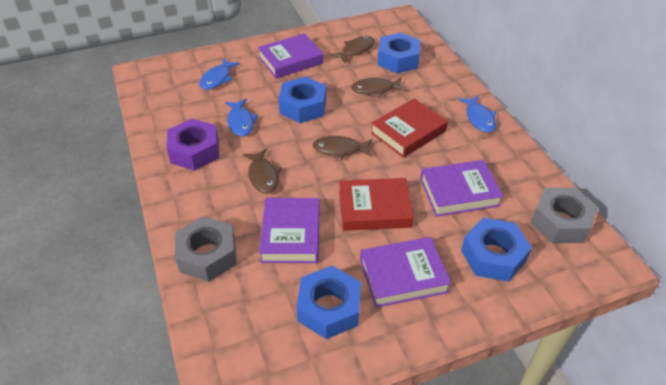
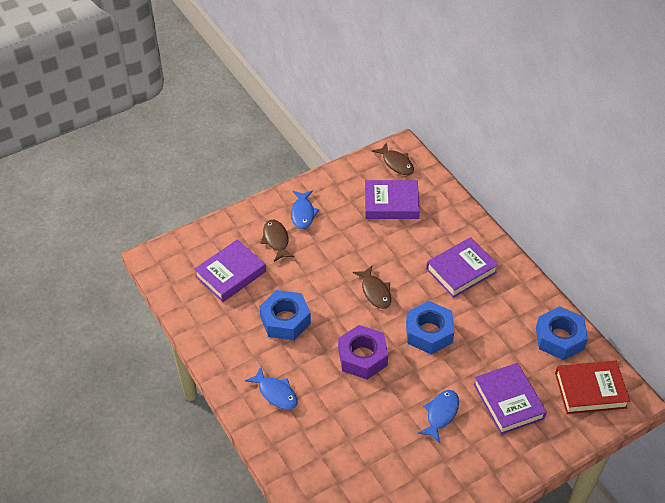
blue nut: [279,77,326,123] [297,266,361,339] [377,33,421,74] [461,218,532,282] = 4 -> [259,290,311,340] [406,301,454,354] [536,306,588,360] = 3
brown fish: [243,149,281,194] [313,136,372,160] [331,36,375,64] [351,78,406,97] = 4 -> [261,220,294,262] [353,266,391,309] [372,142,414,175] = 3
grey nut: [175,216,237,282] [530,188,599,243] = 2 -> none = 0
red book: [339,178,414,231] [371,98,448,158] = 2 -> [555,361,630,414] = 1

